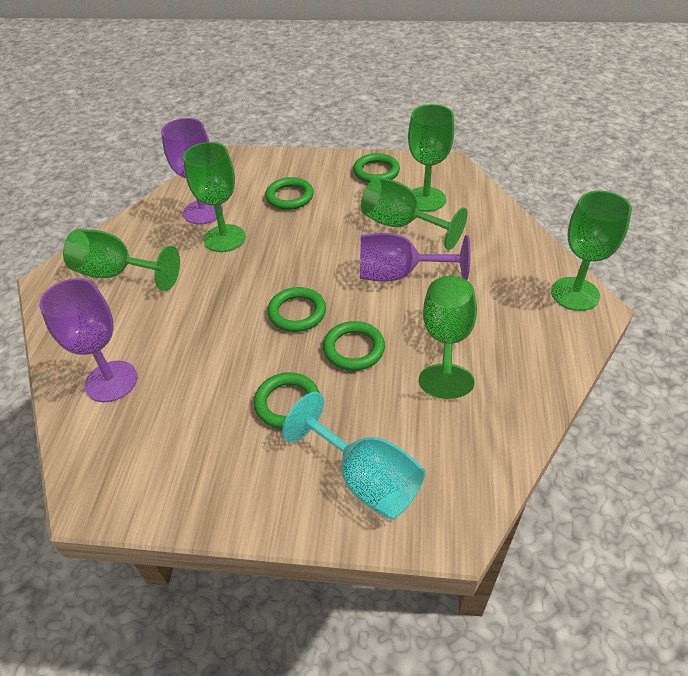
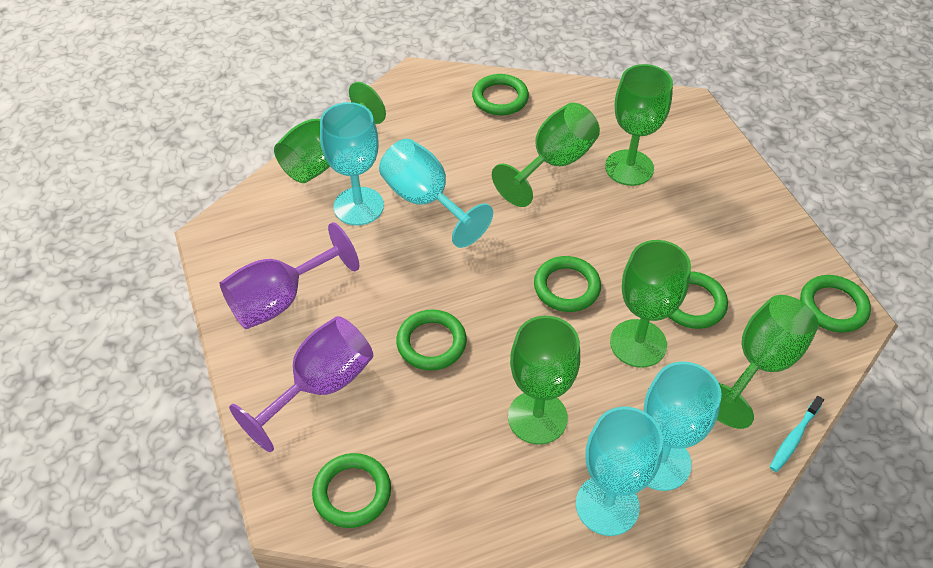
green ring: [254,372,320,429] [265,177,314,210] [268,287,326,332] [323,321,385,371] [353,153,400,183] = 5 -> [312,453,391,528] [396,310,467,371] [472,74,529,115] [534,256,601,312] [669,271,728,329] [800,275,871,333] = 6
purple goblet: [39,278,138,402] [161,118,223,224] [360,233,471,282] = 3 -> [220,222,359,329] [229,316,373,452] = 2
turquoise goblet: [282,392,426,520] = 1 -> [320,102,384,226] [379,139,493,248] [576,406,663,536] [644,361,722,491] = 4
turquoise toothbrush: none = 0 -> [770,396,824,472] = 1

